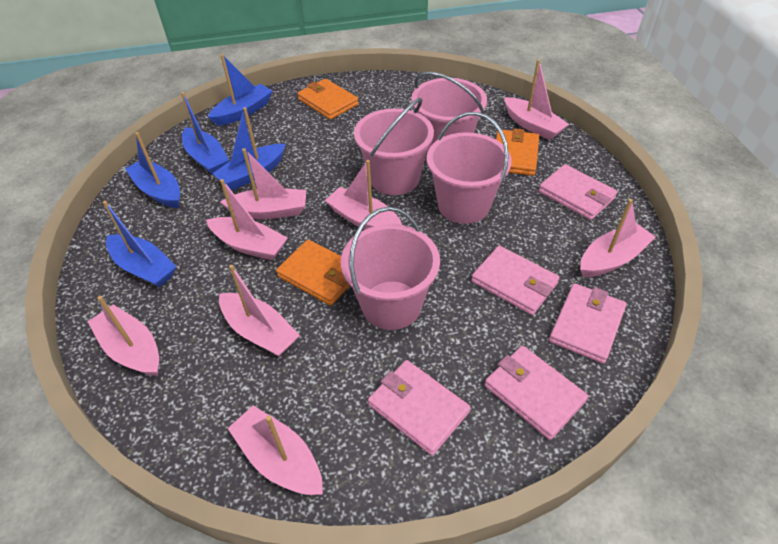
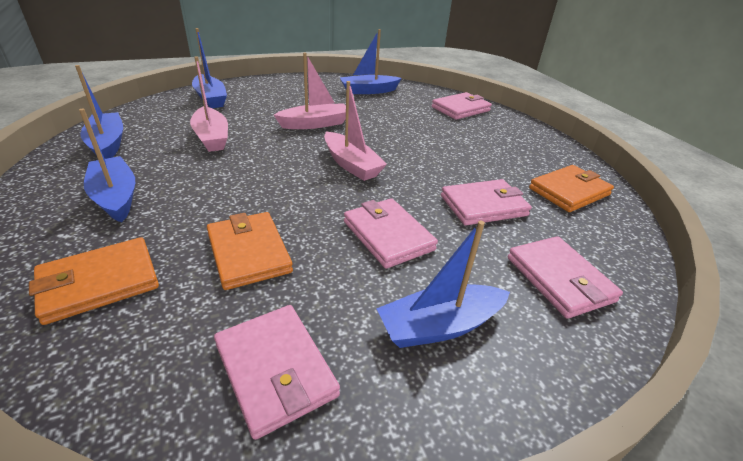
pink boat: [88,296,159,376] [206,179,288,260] [219,265,300,356] [220,148,306,219] [227,406,323,495] [325,160,402,230] [504,59,569,140] [580,199,656,277] = 8 -> [190,56,228,152] [274,52,346,129] [324,81,387,181] = 3
pink bucket: [341,207,440,330] [354,98,434,195] [412,72,487,153] [427,112,512,224] = 4 -> none = 0

